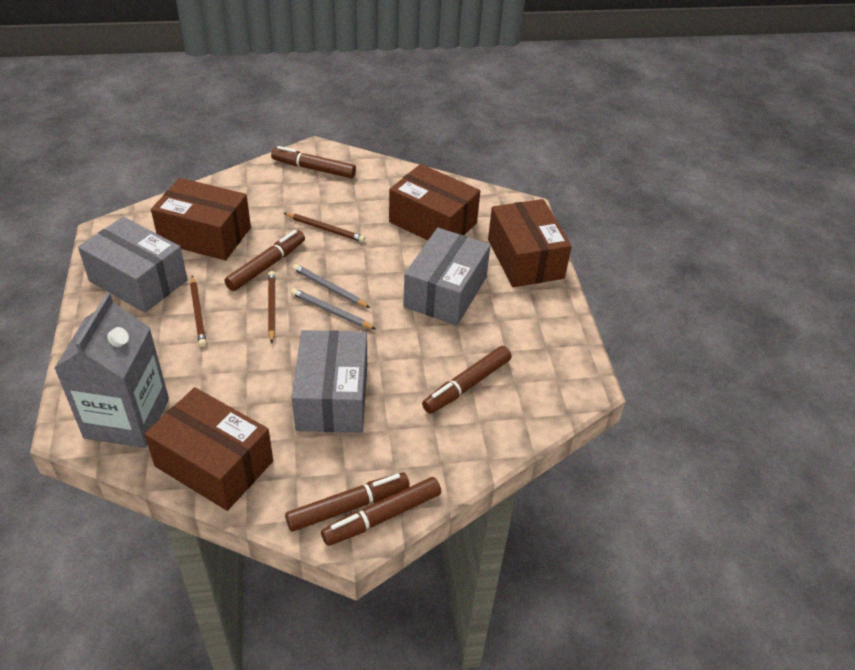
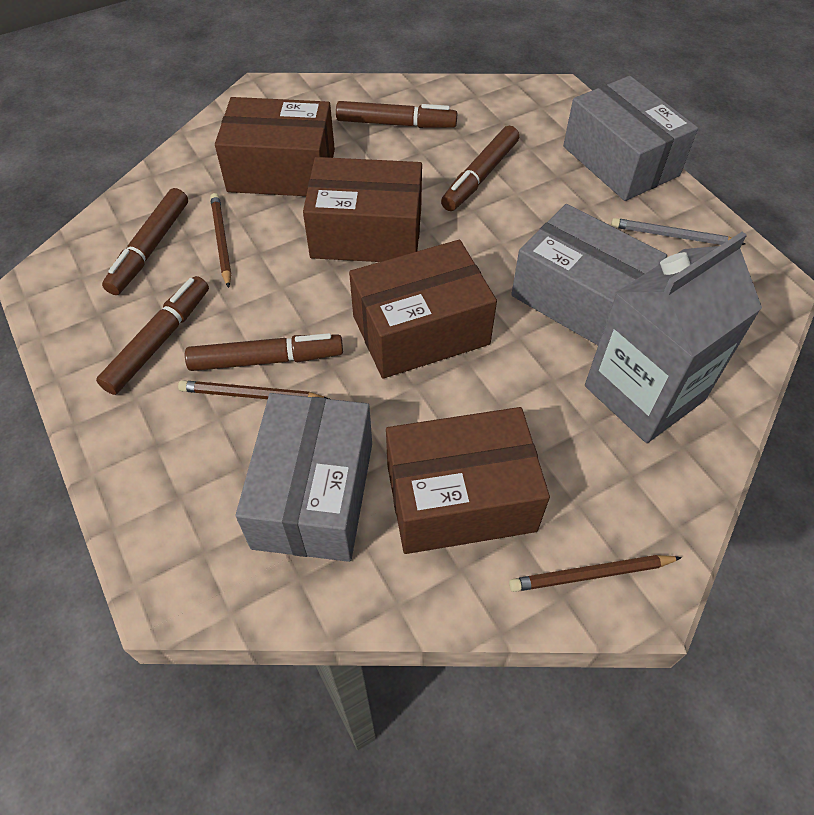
grey pencil: [291,288,375,329] [293,264,370,308] = 2 -> [611,218,745,245] = 1

